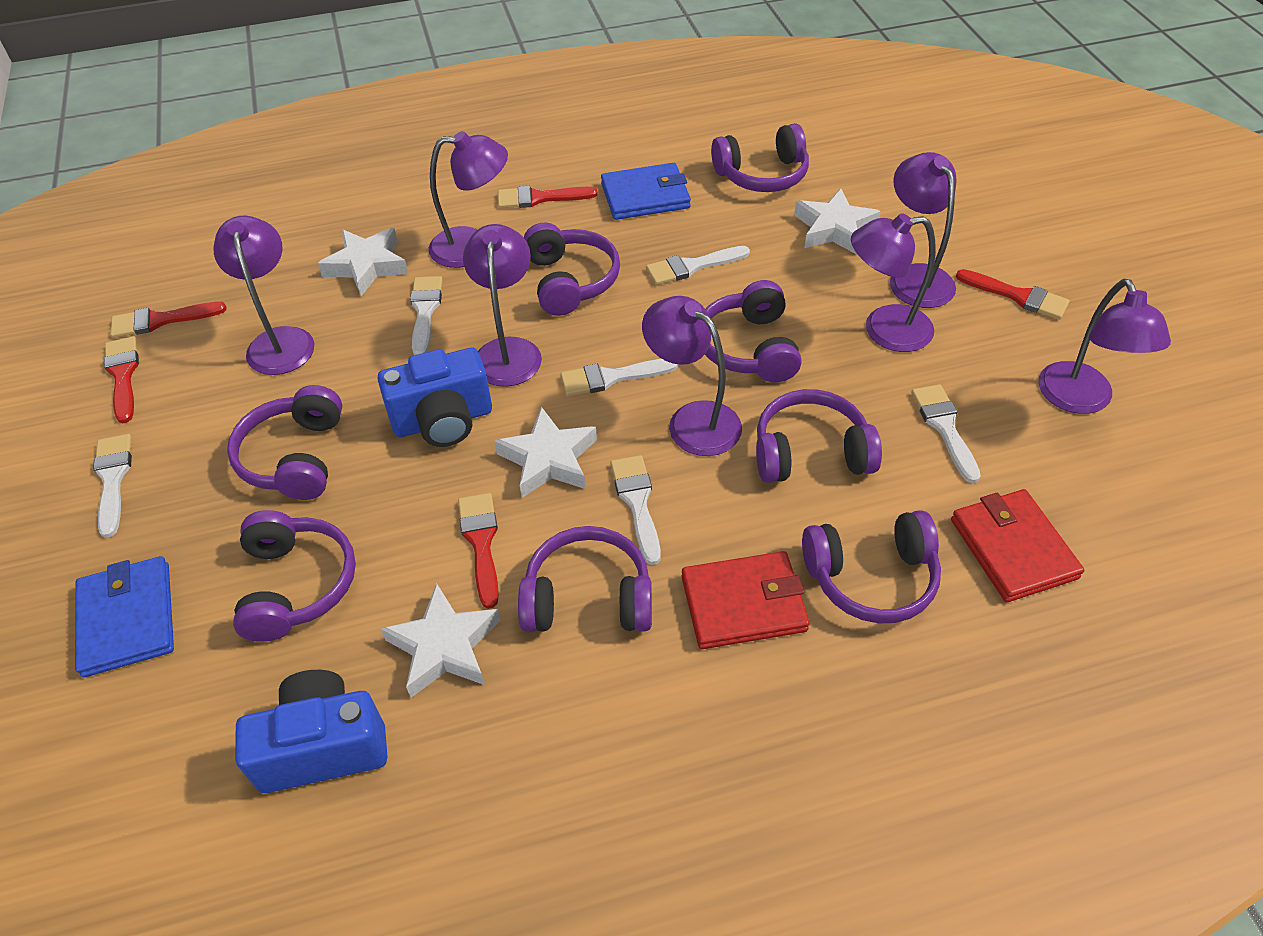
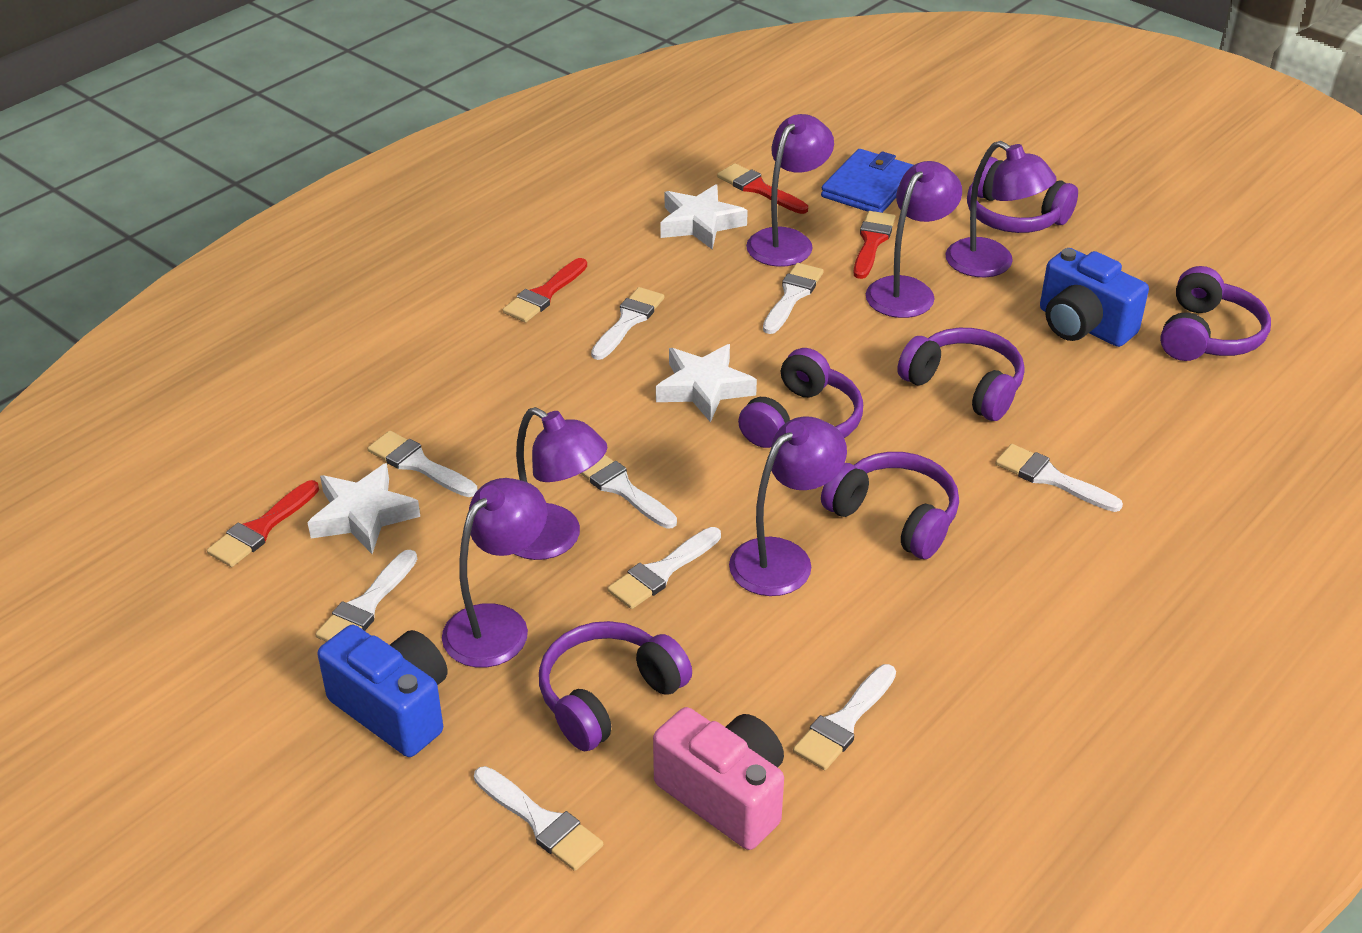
blue wallet: [75,556,174,677] [601,163,691,220] = 2 -> [821,149,913,213] = 1
pink camera: none = 0 -> [653,707,784,850] = 1
purple headphones: [227,385,342,500] [233,510,356,642] [518,526,652,632] [524,222,620,316] [705,280,802,382] [711,123,809,192] [756,389,882,483] [802,510,941,623] = 8 -> [539,621,692,751] [738,348,863,448] [821,452,959,559] [897,328,1025,421] [967,157,1078,233] [1160,266,1271,361] = 6
purple lamp: [213,216,314,375] [428,131,508,268] [463,224,542,387] [642,296,742,456] [851,213,936,352] [890,152,956,308] [1038,279,1171,414] = 7 -> [442,478,547,668] [514,407,607,560] [729,417,847,596] [746,114,834,267] [866,161,962,318] [945,141,1057,277] = 6
red brush: [104,336,139,423] [111,302,226,338] [458,493,499,609] [498,186,598,208] [956,269,1070,320] = 5 -> [207,480,319,567] [503,258,587,322] [717,163,808,214] [854,211,896,279] = 4
red wallet: [682,551,810,649] [951,489,1084,602] = 2 -> none = 0
white brush: [93,434,132,538] [410,276,443,355] [560,359,678,396] [610,455,661,565] [646,246,750,285] [911,384,981,483] = 6 -> [315,550,417,642] [368,431,478,497] [474,766,603,871] [580,455,677,529] [591,287,664,360] [607,527,721,609] [763,263,824,334] [793,664,896,770] [995,444,1123,512] = 9
white star: [318,228,409,296] [381,583,501,698] [494,407,597,498] [794,189,881,255] = 4 -> [307,463,420,554] [656,344,757,423] [660,184,748,250] = 3

